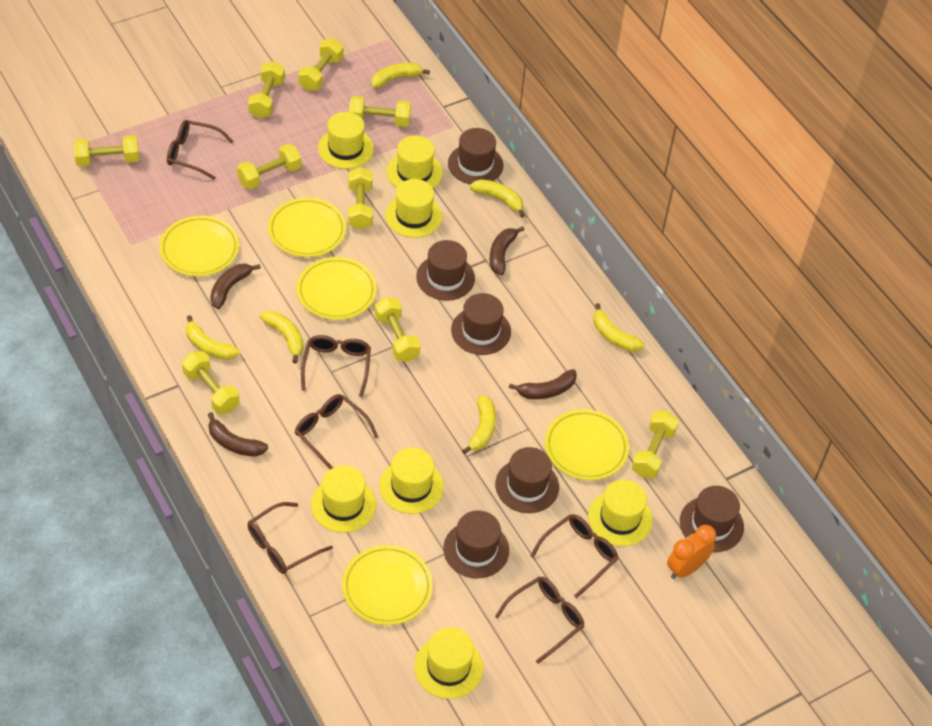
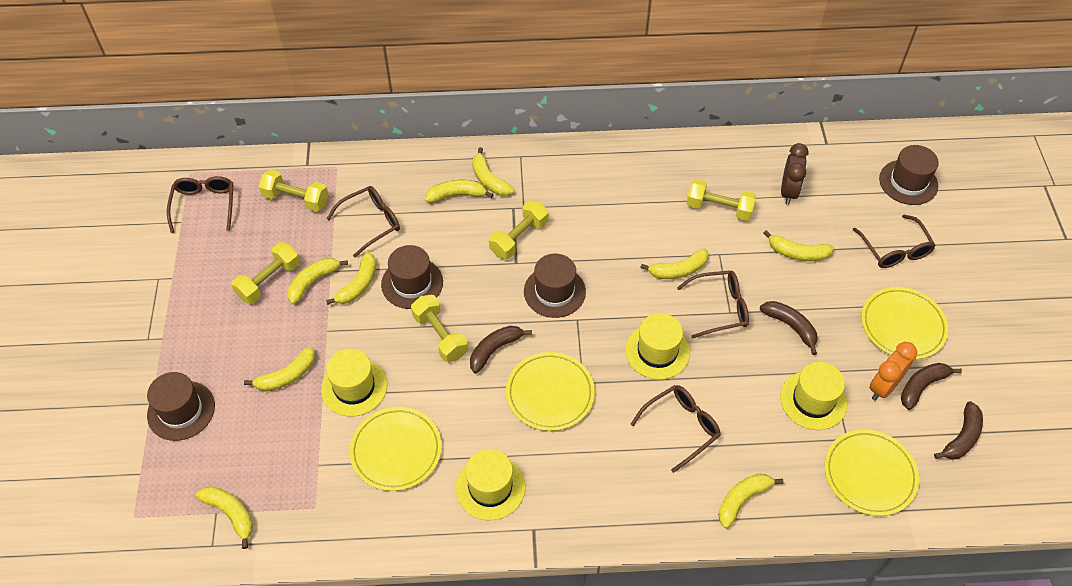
brown clock: none = 0 -> [781,143,809,205] = 1
brown glasses: [167,120,234,180] [247,502,333,574] [295,394,378,469] [301,335,371,397] [495,577,584,664] [530,514,619,598] = 6 -> [167,176,234,233] [326,186,400,257] [630,385,721,473] [677,270,749,339] [853,214,936,268] = 5
brown hat: [416,240,475,301] [443,510,509,578] [448,128,503,185] [451,293,511,355] [495,447,559,513] [680,486,744,552] = 6 -> [147,372,215,441] [381,245,443,309] [524,253,586,318] [879,145,939,205] = 4
yellow banana: [186,315,240,360] [260,311,304,363] [371,63,430,88] [462,395,496,454] [470,179,525,218] [594,303,645,352] = 6 -> [196,486,253,549] [244,346,315,392] [287,258,348,305] [326,252,376,305] [425,180,494,203] [472,147,514,196] [640,249,708,279] [718,473,784,528] [764,230,834,261] = 9
yellow dumbbell: [74,135,139,166] [182,351,240,414] [237,144,301,189] [248,61,285,118] [298,39,344,91] [348,167,373,230] [349,96,411,127] [375,297,420,362] [631,411,679,478] = 9 -> [231,242,300,304] [259,170,328,212] [411,295,468,362] [489,200,549,259] [686,179,756,221] = 5
yellow hat: [311,466,376,533] [318,112,374,169] [379,448,444,514] [385,179,442,238] [387,136,443,188] [414,628,483,699] [588,480,653,546] = 7 -> [321,349,387,417] [456,449,525,520] [625,313,690,380] [780,362,847,430] = 4
yellow plate: [160,216,239,276] [268,198,346,257] [297,257,377,320] [342,545,433,625] [545,409,629,480] = 5 -> [349,407,442,491] [506,352,595,431] [824,430,919,516] [861,287,948,360] = 4

